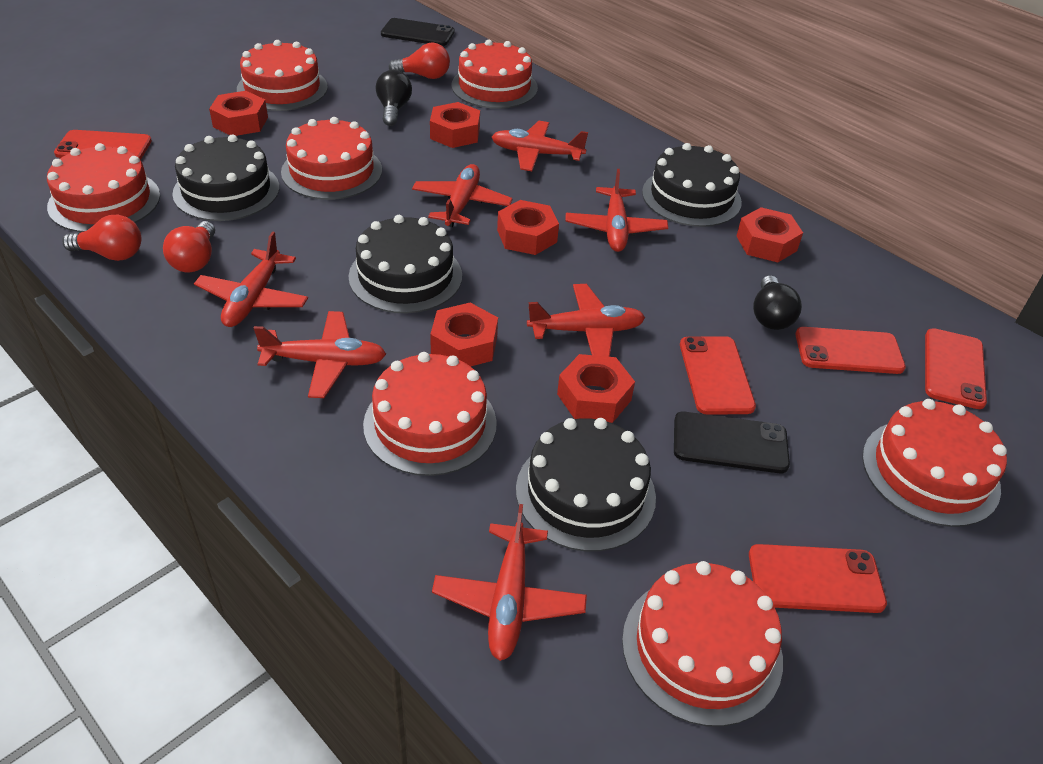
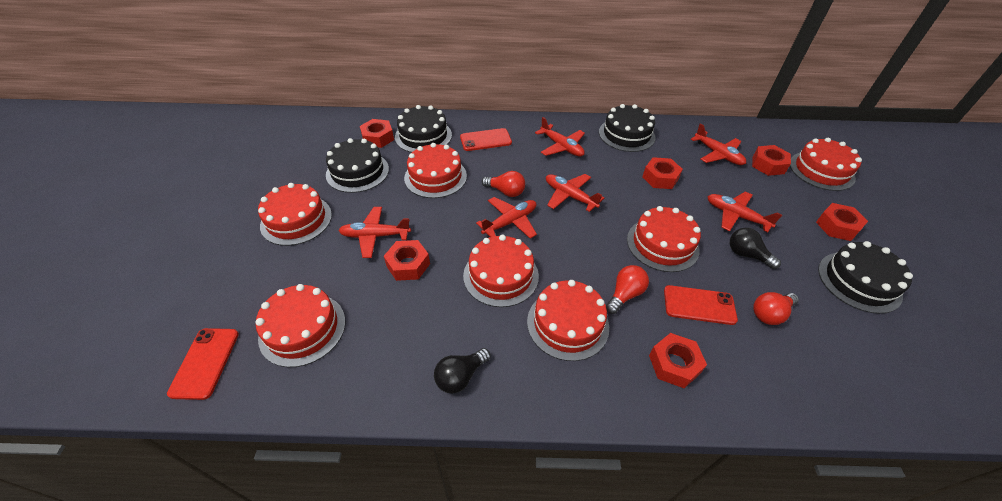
black phone: [381,18,455,46] [674,412,790,473] = 2 -> none = 0
red phone: [54,130,152,160] [680,336,756,415] [749,544,887,613] [795,327,906,374] [925,328,987,409] = 5 -> [167,328,239,400] [460,128,512,151] [664,285,738,325] = 3
red plane: [194,231,308,327] [253,311,386,398] [412,164,513,227] [432,504,587,661] [492,121,588,171] [527,284,645,357] [565,169,668,252] = 7 -> [339,207,411,258] [476,197,537,239] [535,117,585,156] [546,174,604,212] [691,123,746,165] [707,192,782,232] = 6

